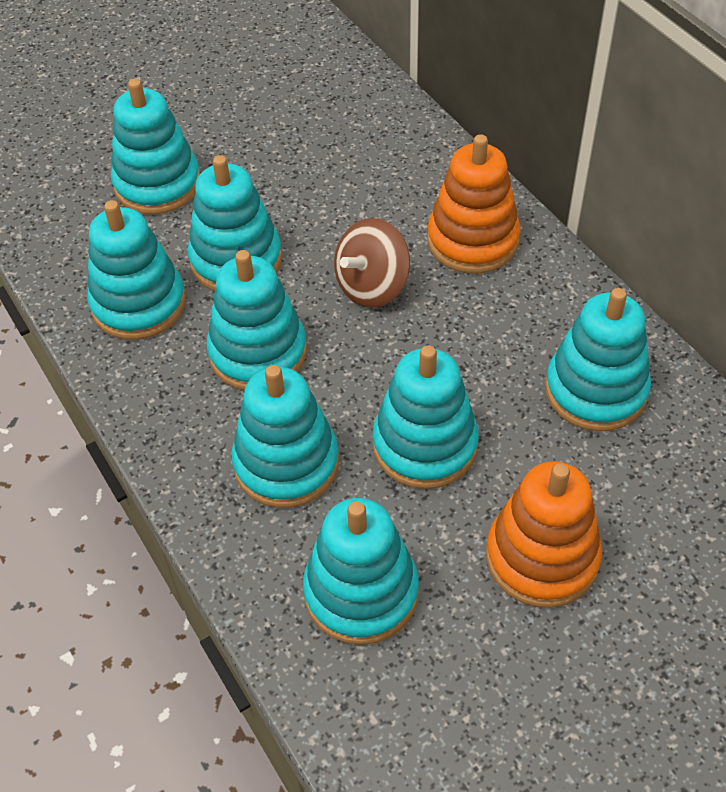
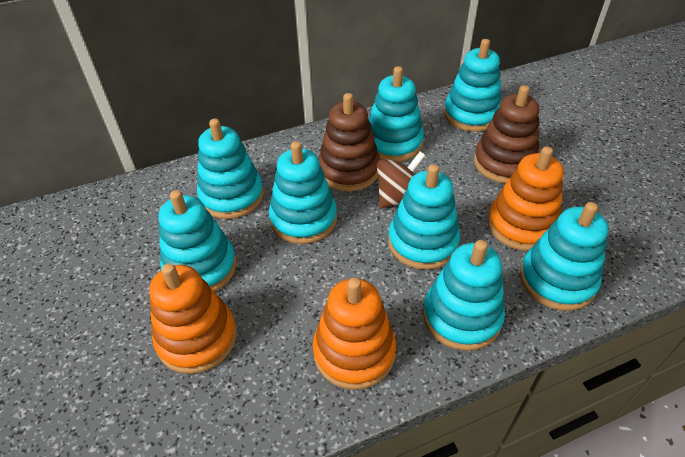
brown stacking toy: none = 0 -> [318,93,380,192] [474,85,540,183] = 2
orange stacking toy: [428,134,521,274] [486,461,602,608] = 2 -> [149,263,237,374] [313,278,396,390] [488,146,563,251] = 3

